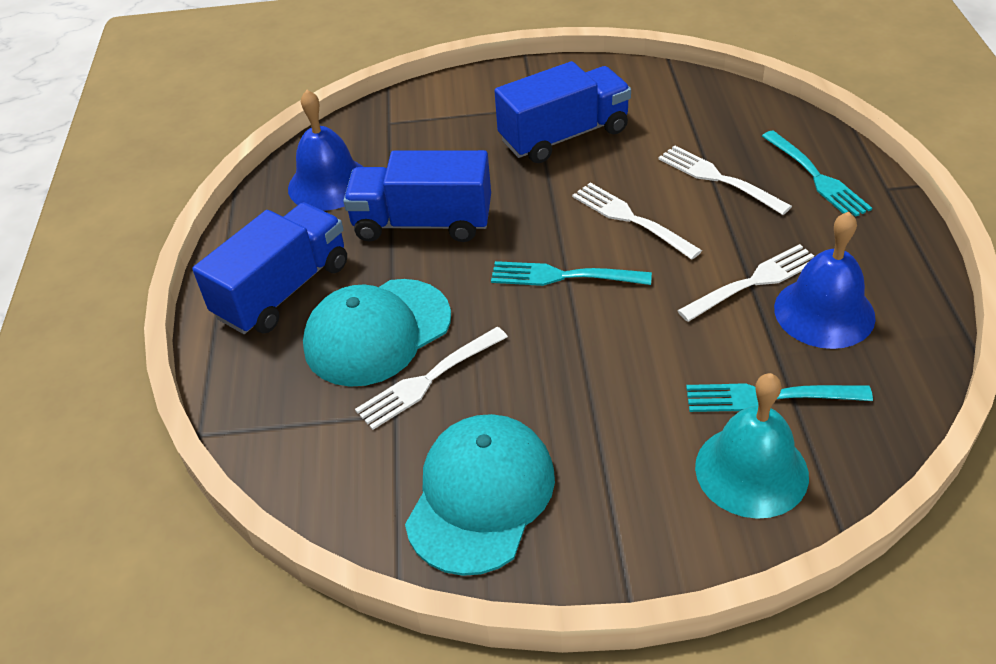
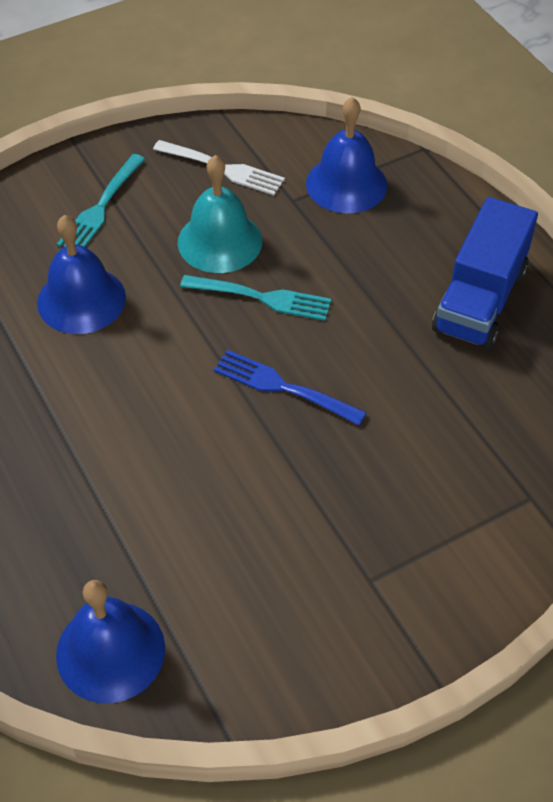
blue bell: [288,90,363,211] [774,212,876,349] = 2 -> [37,215,126,334] [56,580,165,703] [306,97,388,213] = 3
blue fork: none = 0 -> [214,350,367,425] = 1
blue truck: [192,203,347,334] [343,150,491,242] [494,61,631,163] = 3 -> [432,197,538,349] = 1
turquoise cap: [303,279,451,387] [405,414,555,576] = 2 -> none = 0
turquoise fork: [491,261,652,286] [686,383,873,412] [762,130,872,216] = 3 -> [57,154,145,248] [180,275,331,321] = 2
white fork: [355,327,508,430] [572,183,702,260] [659,145,792,215] [677,244,814,322] = 4 -> [153,140,285,195] = 1

